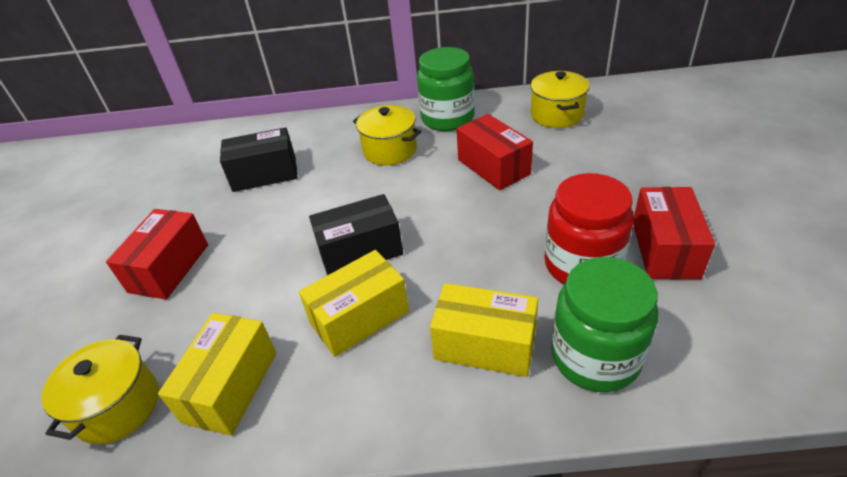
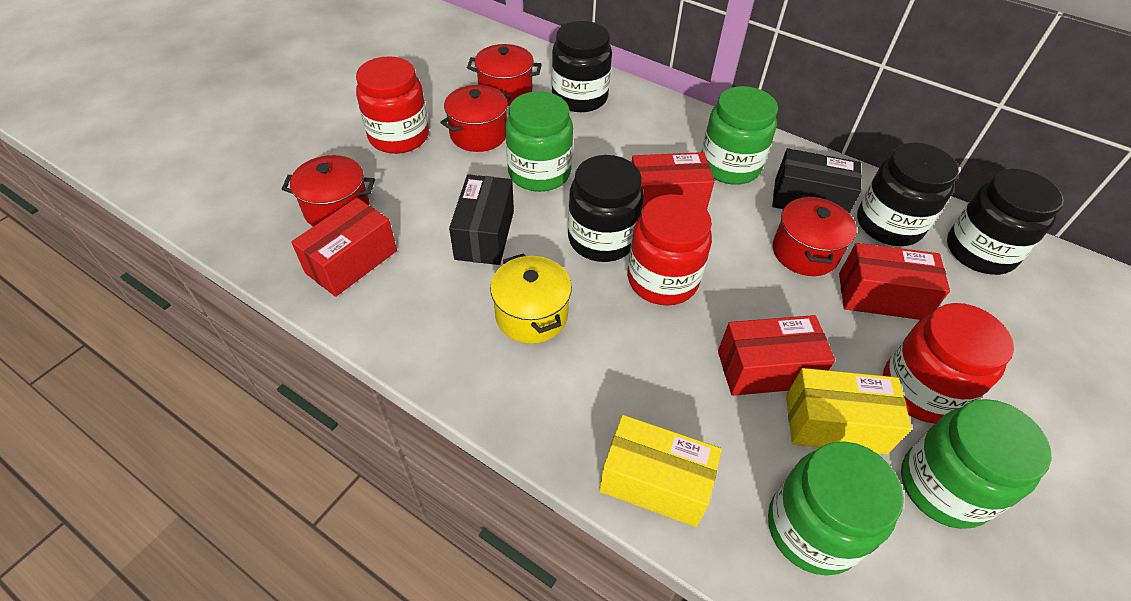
black jar: none = 0 -> [552,21,612,112] [568,155,644,262] [857,143,959,246] [947,169,1064,275] = 4
green jar: [417,47,475,131] [552,257,658,392] = 2 -> [505,91,573,192] [702,86,778,185] [768,441,904,575] [901,399,1052,529] = 4
red box: [106,209,208,299] [457,114,533,190] [633,187,715,279] = 3 -> [291,198,397,297] [632,152,715,210] [718,315,835,396] [839,243,950,320] = 4
red jar: [545,173,634,284] = 1 -> [356,56,429,154] [627,194,712,306] [883,303,1014,424] = 3
red pot: none = 0 -> [282,155,375,226] [440,85,511,152] [467,44,542,106] [773,196,857,276] = 4
yellow box: [158,313,276,436] [299,250,409,357] [430,283,538,377] = 3 -> [599,415,722,527] [786,368,912,454] = 2
yellow pot: [42,335,159,444] [353,105,422,166] [530,71,590,128] = 3 -> [490,253,572,344] = 1

